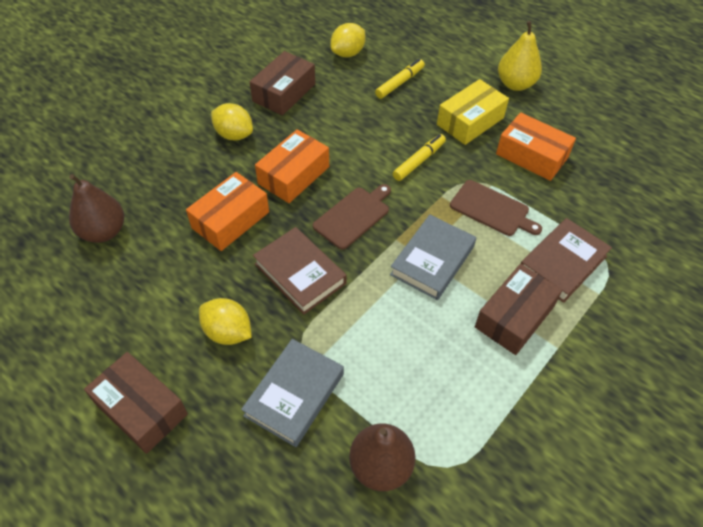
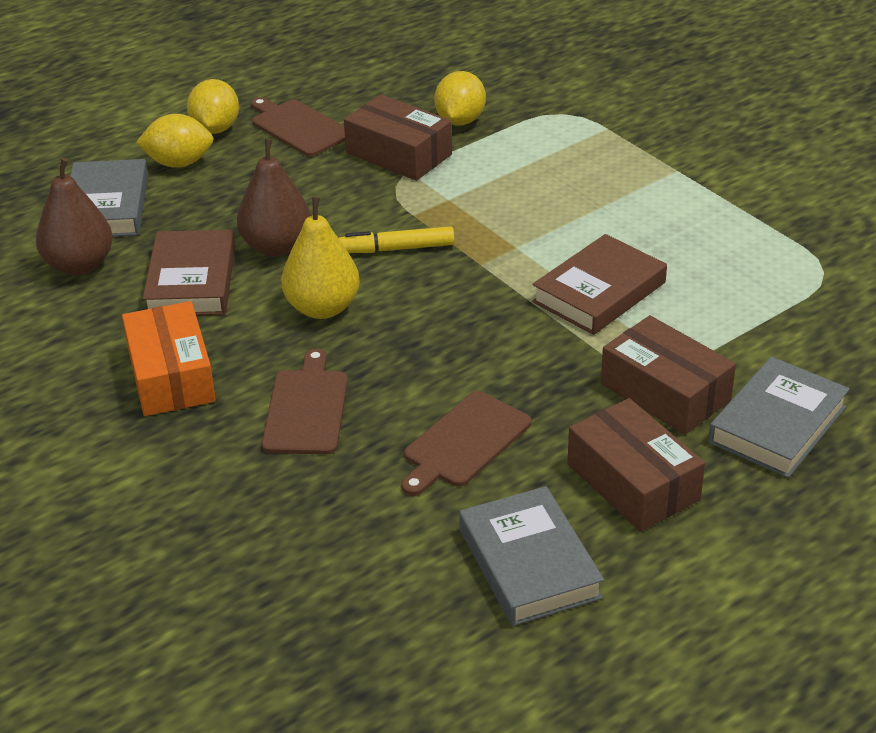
brown cutting board: [313,184,391,250] [450,180,542,236] = 2 -> [251,97,345,157] [262,348,348,455] [401,391,531,496] = 3
grey book: [241,339,344,447] [390,214,476,300] = 2 -> [70,159,148,236] [459,486,604,626] [708,357,850,478] = 3
orange box: [186,172,269,251] [255,129,329,203] [496,112,576,181] = 3 -> [122,301,216,416] = 1
yellow box: [437,79,509,145] = 1 -> none = 0
yellow marker: [375,59,425,99] [393,134,446,181] = 2 -> [339,226,455,253] = 1

